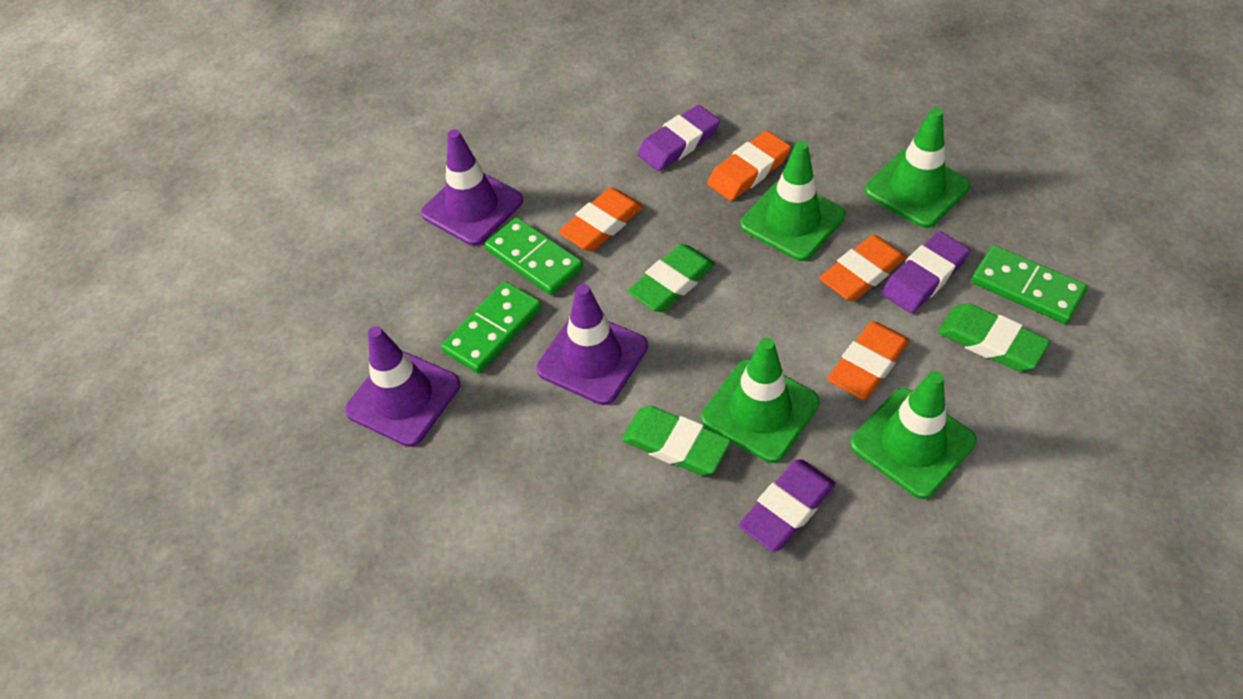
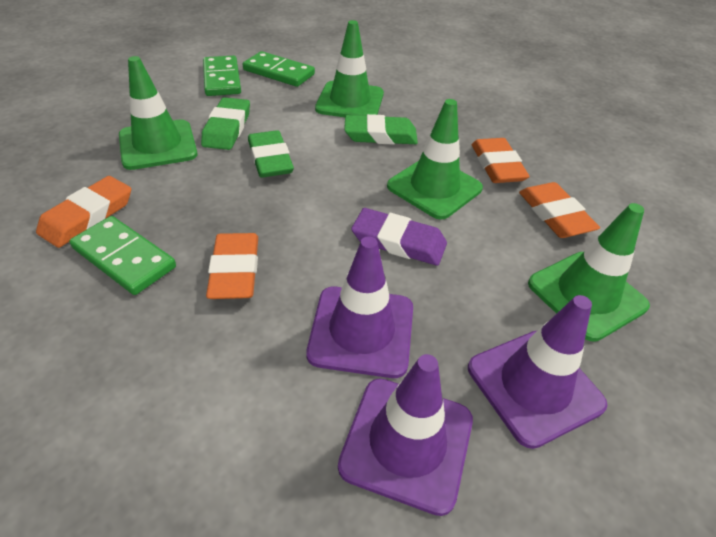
purple eraser: [637,105,720,171] [739,459,836,552] [881,231,970,313] = 3 -> [351,208,447,266] = 1

